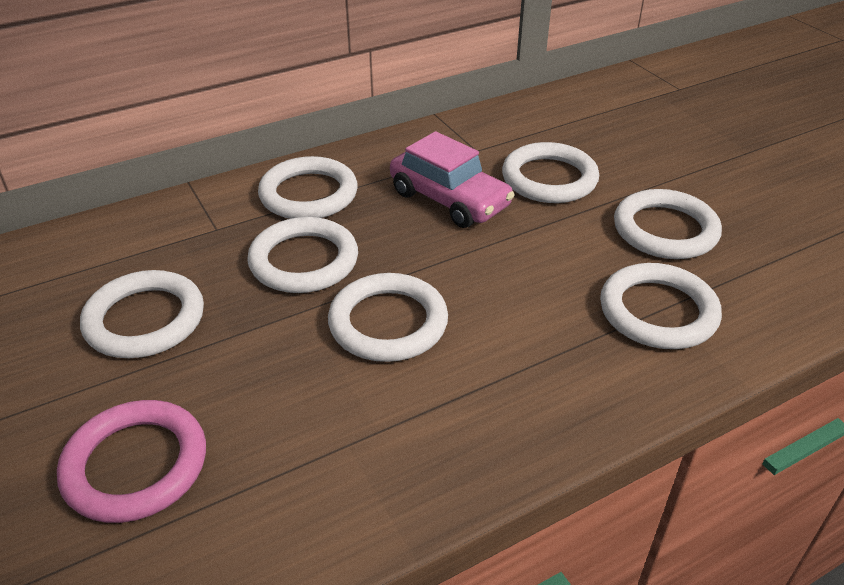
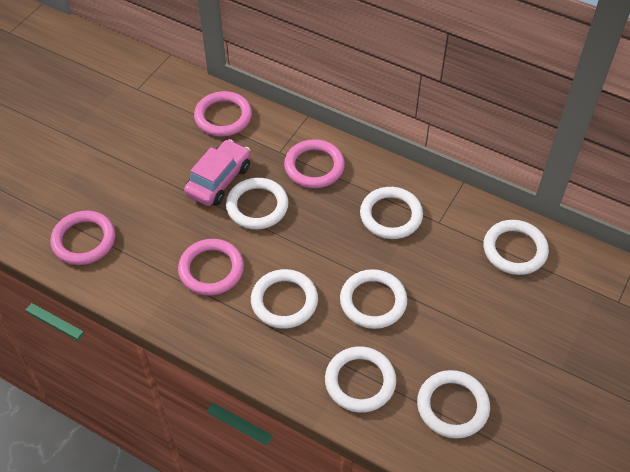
pink ring: [57,400,206,523] = 1 -> [50,211,115,265] [178,239,244,295] [194,91,252,136] [284,139,345,188] = 4

